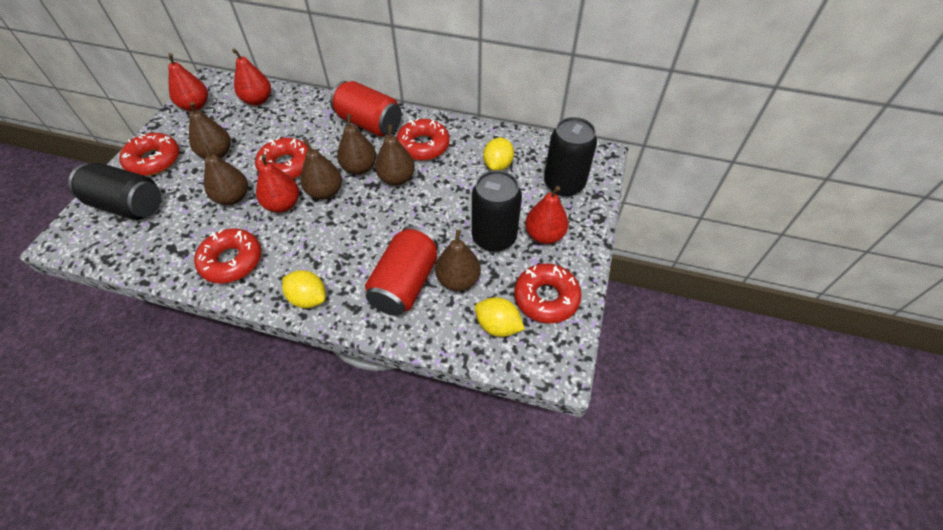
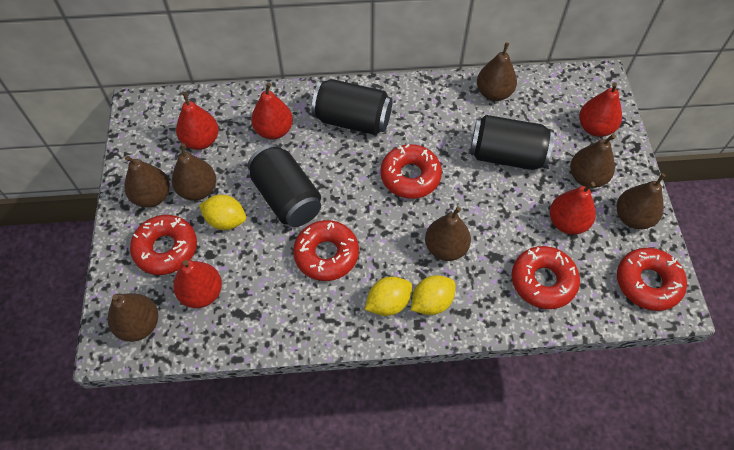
brown pear: [189,102,231,159] [202,144,248,205] [301,139,342,200] [337,114,377,175] [375,125,415,186] [435,230,481,291] = 6 -> [108,293,158,342] [124,156,170,208] [172,143,216,201] [425,207,471,261] [477,42,517,101] [570,134,616,188] [617,173,666,229] = 7
red can: [330,81,402,137] [365,226,439,316] = 2 -> none = 0
red pear: [168,53,208,111] [232,48,271,106] [256,154,299,213] [525,186,569,244] = 4 -> [173,260,222,308] [176,92,219,150] [251,83,293,139] [550,182,596,235] [579,82,622,137] = 5

